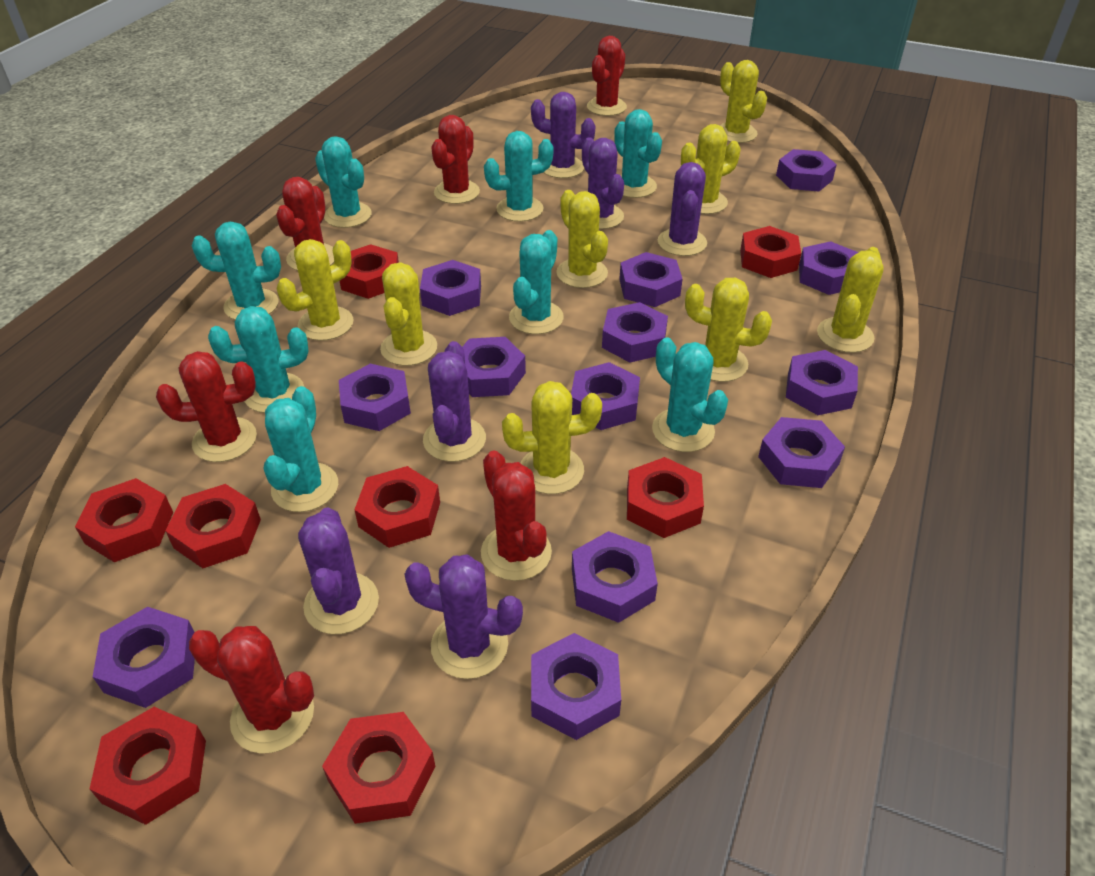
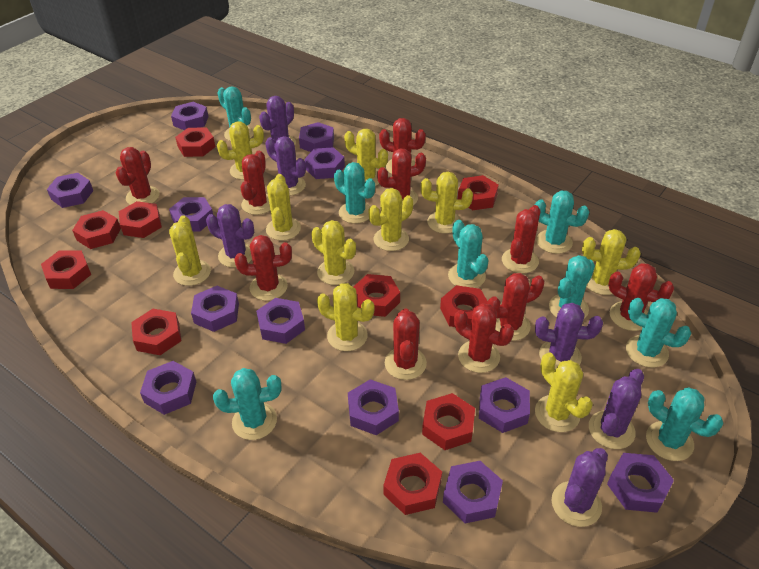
purple nut: [93,607,195,708] [339,364,411,431] [420,260,481,316] [463,337,526,397] [531,633,621,740] [571,362,640,430] [572,531,658,623] [602,302,668,363] [619,252,682,307] [758,417,845,488] [776,149,837,191] [786,350,858,415] [799,241,859,295] = 13 -> [47,173,93,208] [140,361,196,415] [169,197,213,231] [171,102,209,130] [191,286,239,332] [256,298,305,344] [299,122,334,152] [304,147,345,179] [348,379,399,435] [443,461,503,524] [479,377,530,433] [607,453,674,513] = 12
red cactus: [156,351,257,462] [189,626,314,754] [276,177,334,271] [431,115,480,204] [481,451,552,581] [587,36,627,116] = 6 -> [116,147,160,205] [235,235,292,301] [240,151,270,215] [377,149,426,206] [379,118,426,174] [385,308,427,380] [454,303,514,373] [487,273,544,341] [502,205,541,273] [608,263,674,331] = 10
red nut: [75,478,173,562] [90,707,206,825] [166,484,261,568] [322,712,435,824] [340,244,399,299] [354,466,440,548] [627,457,704,538] [740,226,801,278] = 8 -> [41,250,91,289] [72,210,121,249] [119,201,162,238] [131,309,181,355] [175,128,215,157] [353,274,400,317] [383,453,442,515] [422,393,475,450] [440,285,488,327] [458,175,499,210] = 10
yellow cactus: [277,239,353,341] [380,263,437,366] [502,381,602,494] [556,190,608,288] [681,124,740,214] [685,278,772,382] [720,60,767,143] [817,247,884,353] = 8 -> [169,215,211,286] [217,122,264,180] [266,174,301,241] [311,220,356,285] [317,283,375,351] [344,129,388,186] [369,188,413,251] [421,172,473,234] [535,353,593,432] [582,229,641,295] = 10

